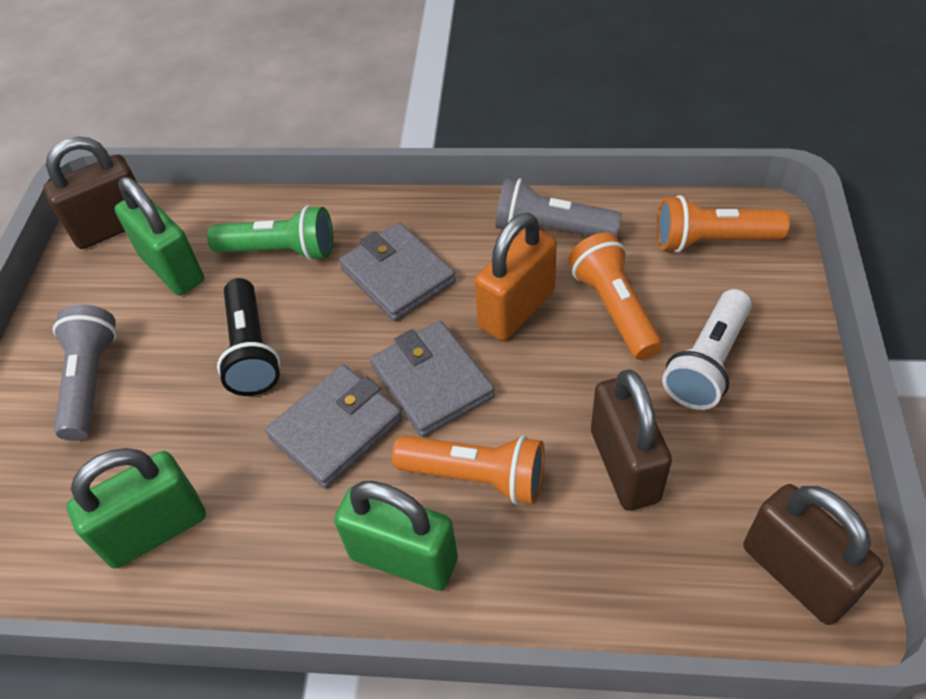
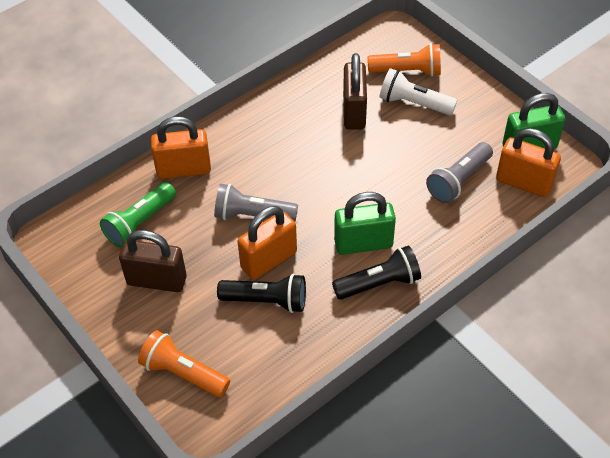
black flashlight: [217,278,280,396] = 1 -> [217,274,306,313] [332,245,421,300] = 2
brown padlock: [44,136,137,249] [591,369,672,511] [743,484,883,625] = 3 -> [119,230,186,292] [343,53,367,130] = 2
green padlock: [67,448,206,569] [115,177,204,295] [334,481,458,591] = 3 -> [334,192,396,255] [502,93,566,149] = 2
grey wallet: [265,364,402,488] [339,222,456,321] [370,321,495,437] = 3 -> none = 0
orange flashlight: [392,436,545,504] [568,232,662,360] [657,195,790,252] = 3 -> [138,330,230,397] [367,43,441,77] = 2
orange padlock: [475,212,557,341] = 1 -> [151,116,211,179] [237,206,297,280] [496,128,561,197] = 3

